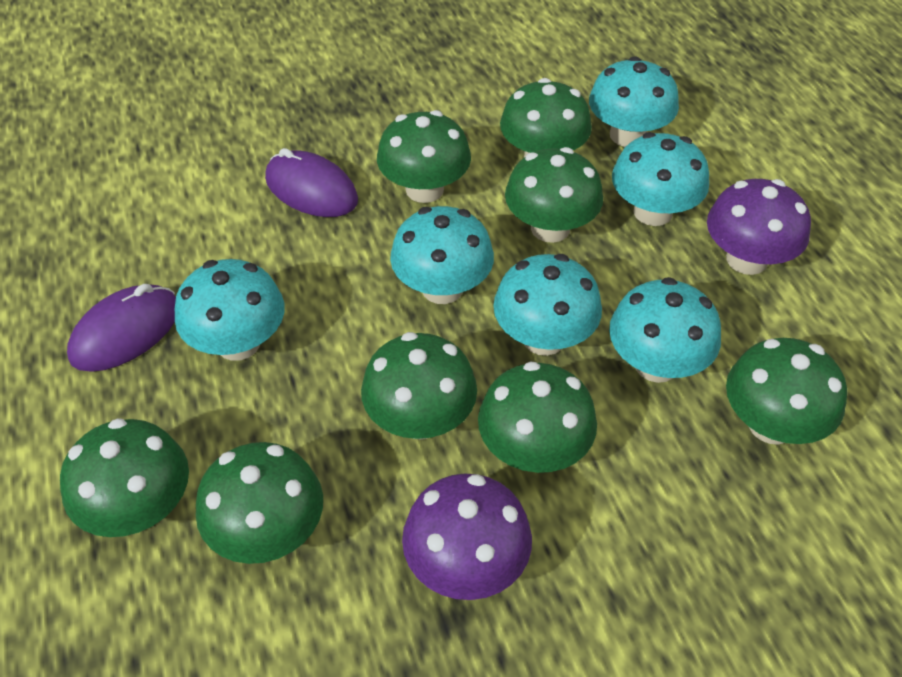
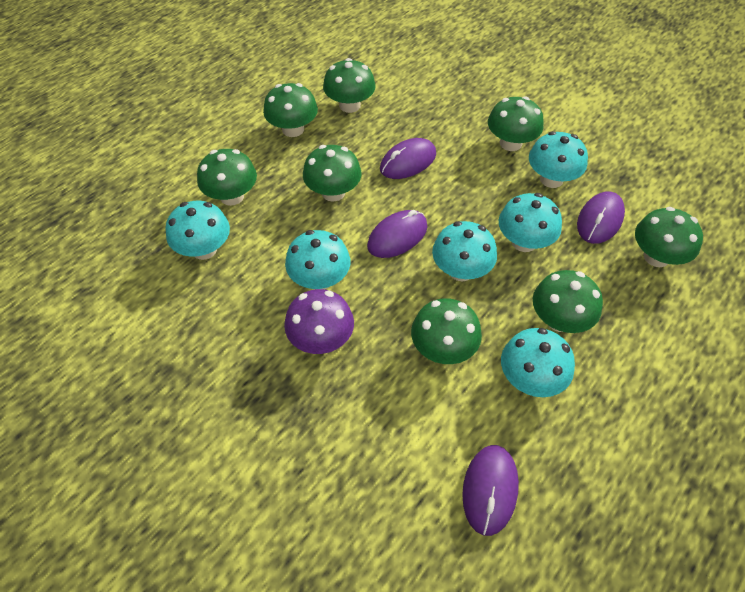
purple mouse: [67,284,176,372] [265,148,358,217] = 2 -> [367,210,428,258] [380,138,436,179] [462,445,519,536] [577,191,625,244] = 4
purple mushroom: [402,473,532,600] [707,179,811,275] = 2 -> [284,289,354,354] = 1

